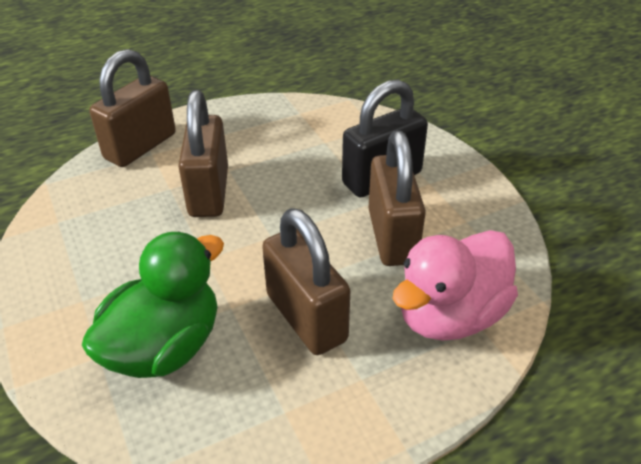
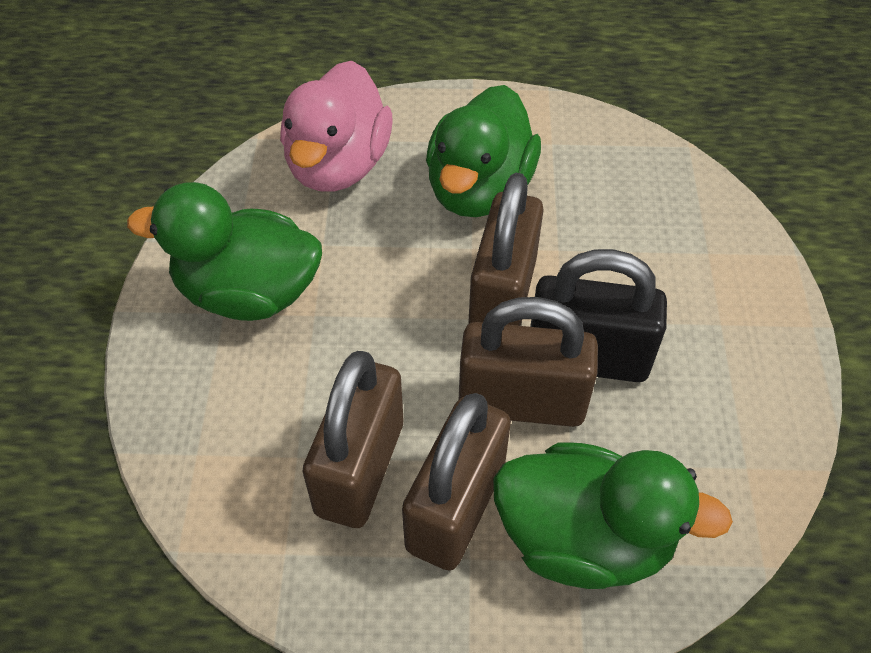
green duck: [82,231,224,378] = 1 -> [127,182,322,321] [426,85,541,217] [493,443,733,589] = 3

